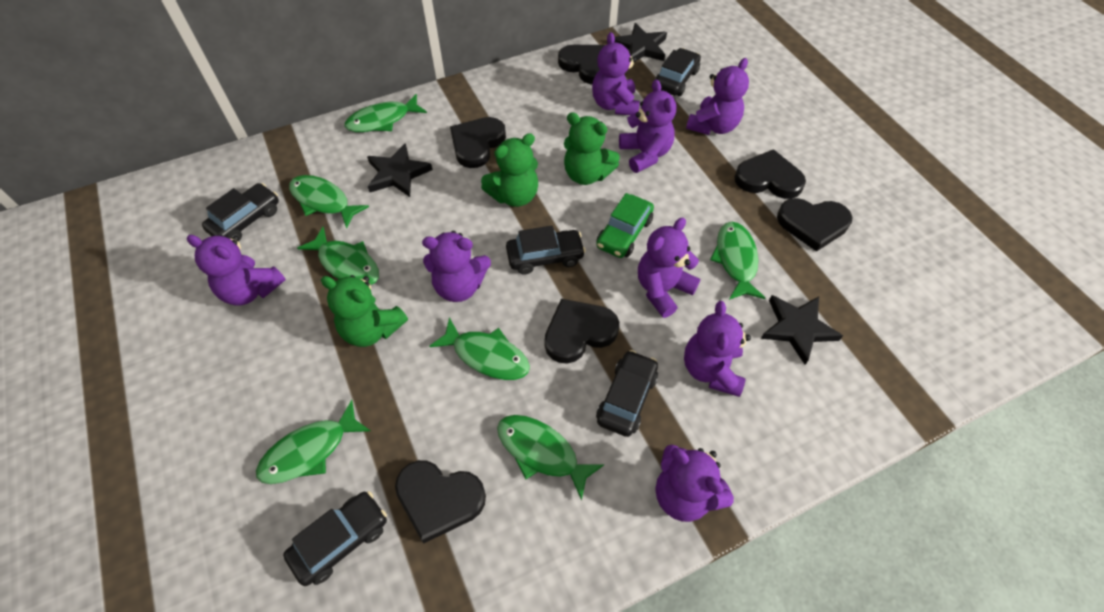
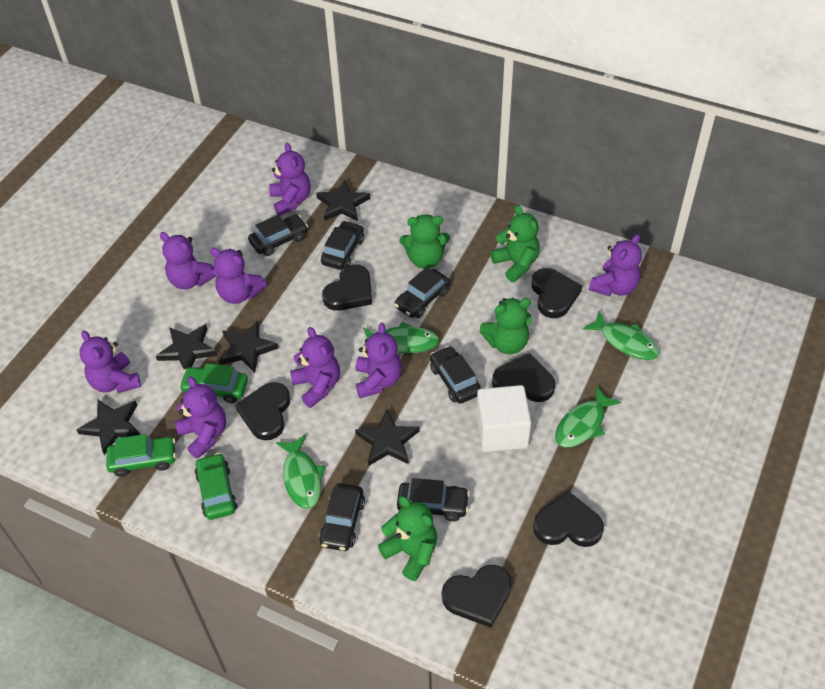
black car: [202,183,279,242] [283,491,387,586] [506,226,586,275] [596,350,658,437] [655,48,701,96] = 5 -> [248,214,308,256] [319,483,365,551] [321,220,364,270] [394,267,450,318] [397,478,470,521] [430,346,481,404] = 6
black star: [367,143,433,197] [615,23,667,61] [761,295,843,365] = 3 -> [76,399,140,455] [156,324,218,370] [219,321,279,373] [316,180,370,221] [355,409,420,466] = 5
green car: [596,193,654,258] = 1 -> [106,434,176,477] [179,363,248,403] [195,453,238,520] = 3
green fish: [256,400,371,484] [289,175,369,229] [297,227,379,285] [345,94,427,132] [429,317,530,380] [497,415,604,501] [710,222,765,300] = 7 -> [276,434,325,508] [363,321,440,353] [555,386,621,448] [583,312,659,360] = 4
green teddy bear: [321,275,408,347] [481,133,538,207] [564,112,620,185] = 3 -> [378,496,437,581] [400,214,450,269] [479,298,531,354] [490,205,540,282] = 4
white cube: none = 0 -> [476,385,531,452] = 1

